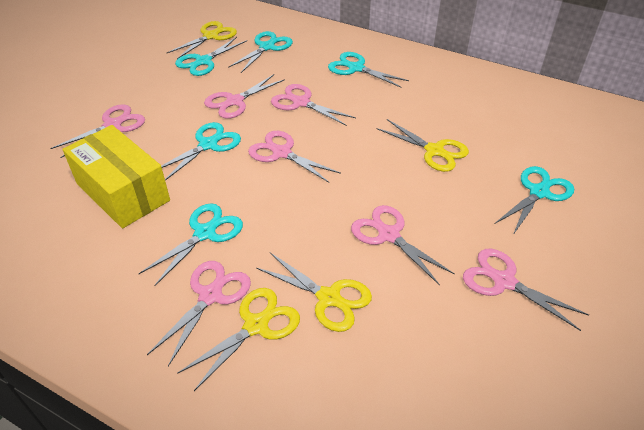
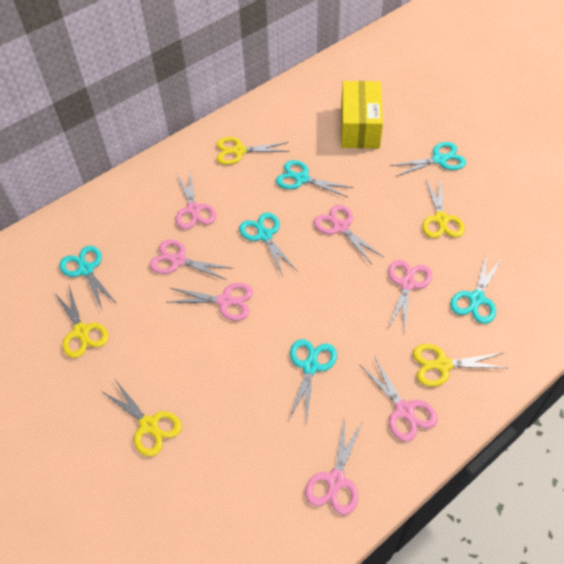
yellow scissors: [167,21,237,59] [177,288,300,391] [256,253,372,332] [376,119,469,172] = 4 -> [54,286,108,358] [101,378,182,456] [217,137,290,165] [413,344,507,387] [422,178,465,238] = 5

